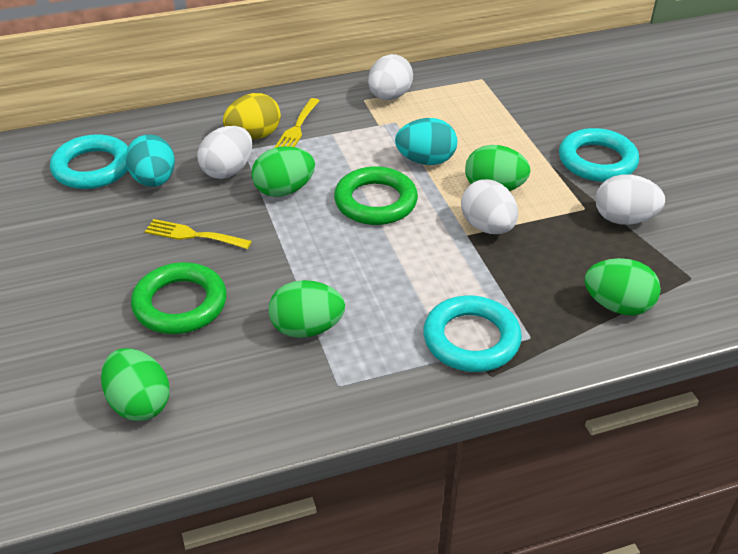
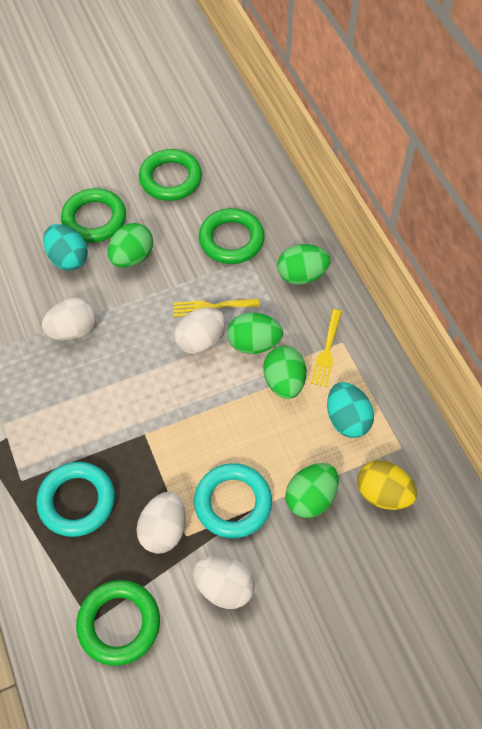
green ring: [131,262,227,334] [334,166,418,225] = 2 -> [61,188,126,243] [76,580,160,666] [139,149,202,201] [199,208,264,264] = 4
turquoise ring: [50,134,128,189] [423,295,522,372] [559,128,639,182] = 3 -> [36,462,115,537] [194,463,272,538] = 2

